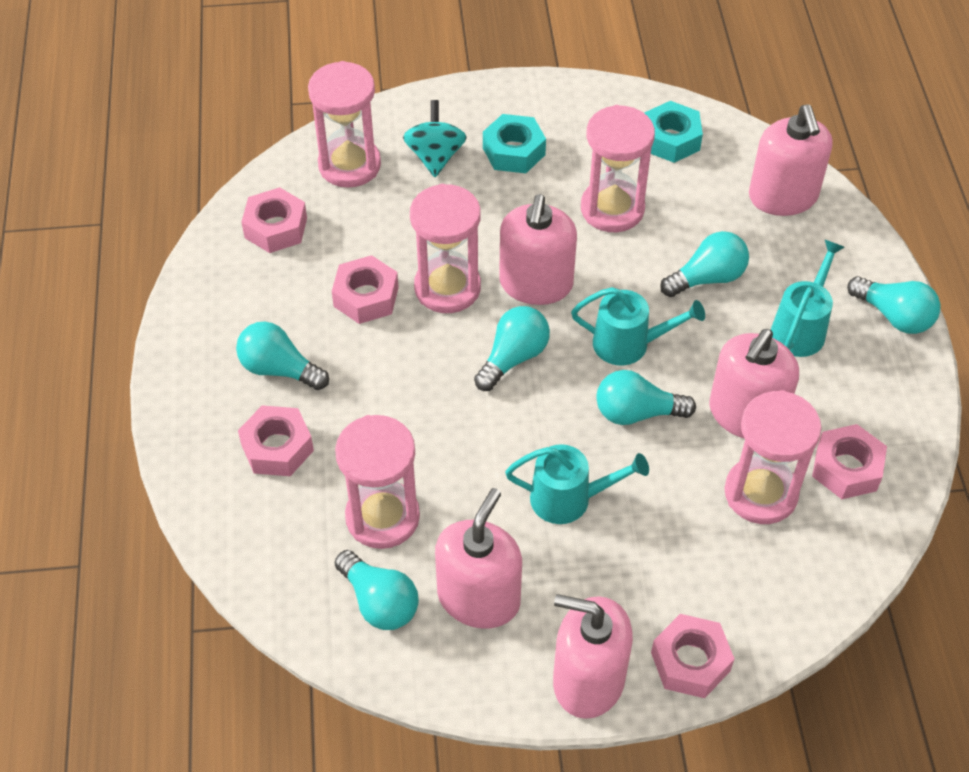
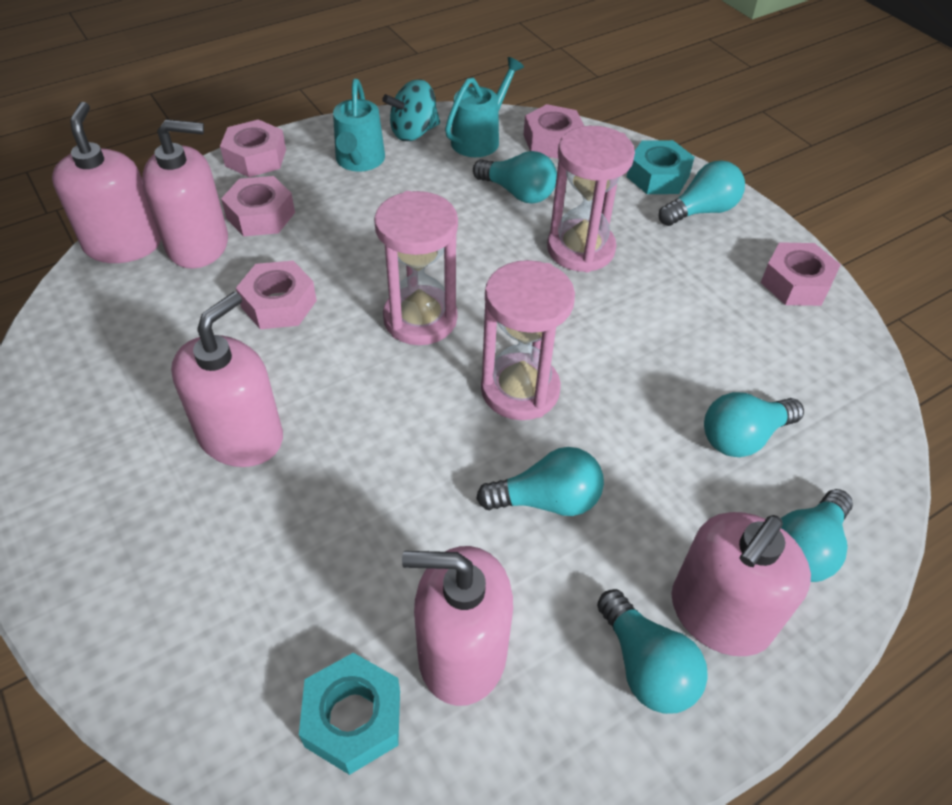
pink hourglass: [308,61,381,188] [335,415,420,549] [410,184,481,313] [581,105,655,232] [725,390,822,524] = 5 -> [374,191,458,345] [481,260,575,420] [547,126,635,272] = 3
turquoise watering can: [505,444,649,524] [571,287,705,366] [771,240,844,357] = 3 -> [333,79,385,172] [445,57,524,157] = 2

